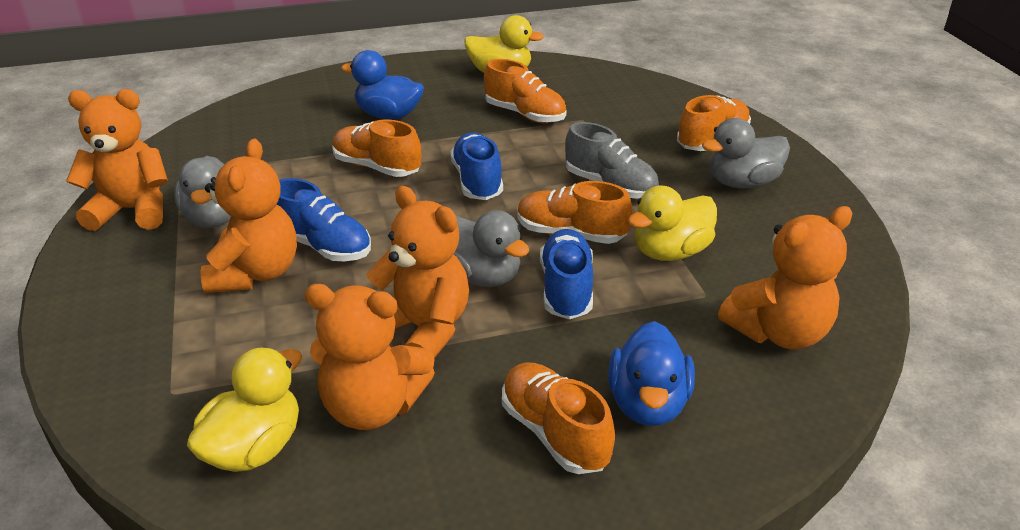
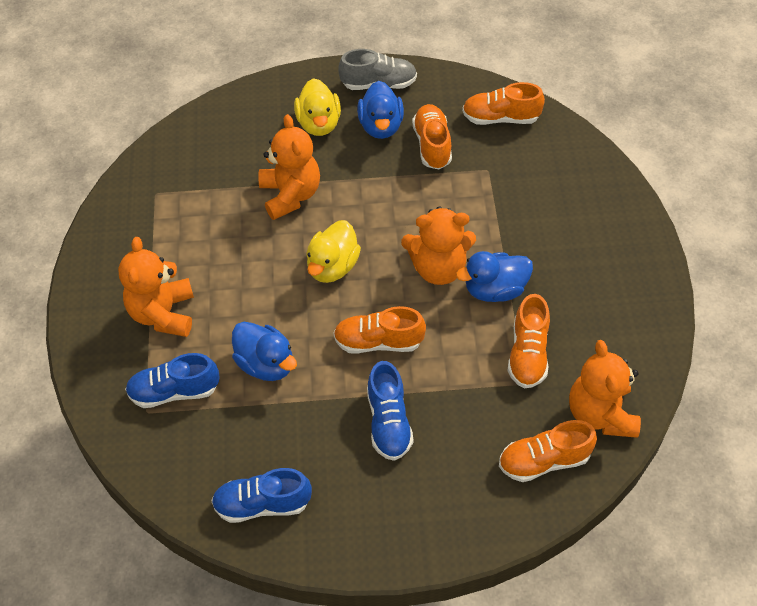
blue duck: [341,50,424,120] [608,321,695,426] = 2 -> [232,322,297,381] [357,81,404,139] [456,251,533,302] = 3
grey duck: [174,156,232,228] [454,210,530,287] [702,118,790,188] = 3 -> none = 0
orange teddy bear: [66,89,168,231] [201,139,297,293] [305,284,435,430] [366,186,469,359] [718,206,852,349] = 5 -> [118,237,194,337] [258,114,320,220] [401,206,476,285] [569,340,641,438] = 4
yellow duck: [187,348,302,472] [464,15,544,73] [628,185,717,261] = 3 -> [294,78,341,136] [306,220,361,283] = 2

